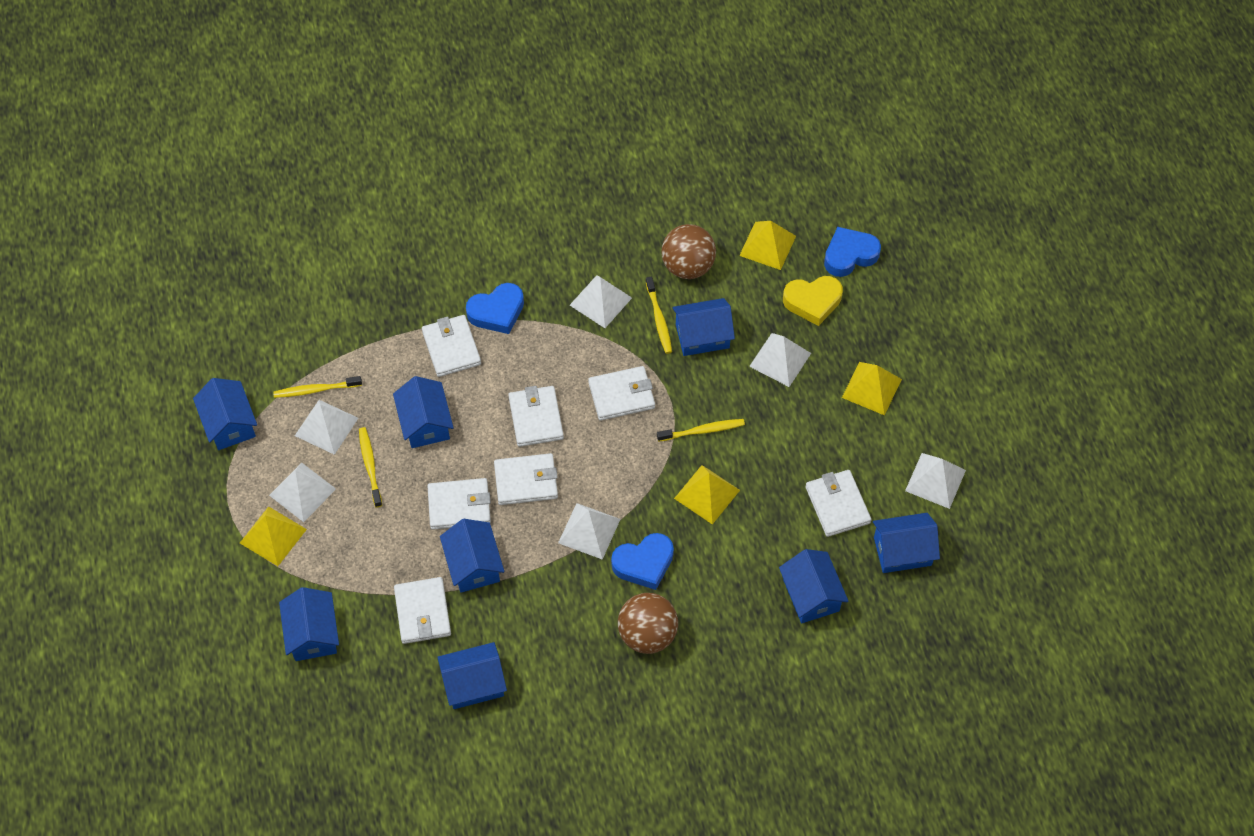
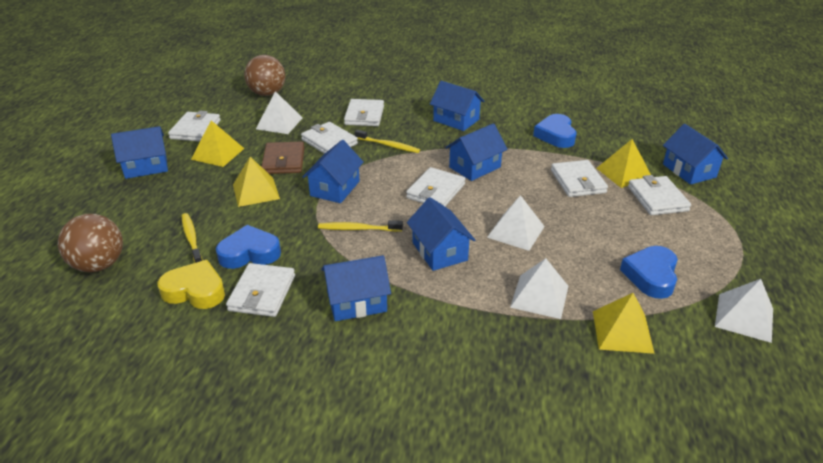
blue house: [193,378,257,450] [279,587,339,661] [393,376,454,448] [437,642,507,709] [440,519,504,593] [672,298,735,356] [779,549,849,623] [873,513,940,573] = 8 -> [111,126,168,179] [302,140,364,203] [321,255,391,321] [407,197,475,271] [430,81,484,131] [445,123,507,181] [663,124,728,185] = 7
brown wallet: none = 0 -> [261,141,305,174] = 1
white pyramid: [269,463,336,522] [295,400,358,455] [558,503,620,560] [570,275,632,328] [749,333,811,387] [905,453,966,509] = 6 -> [256,91,303,134] [487,195,545,251] [510,258,569,319] [715,279,773,343] = 4
yellow toothbrush: [273,376,362,398] [359,427,382,507] [646,276,672,354] [657,419,745,442] = 4 -> [182,213,203,263] [318,220,403,232] [355,130,420,153] = 3

